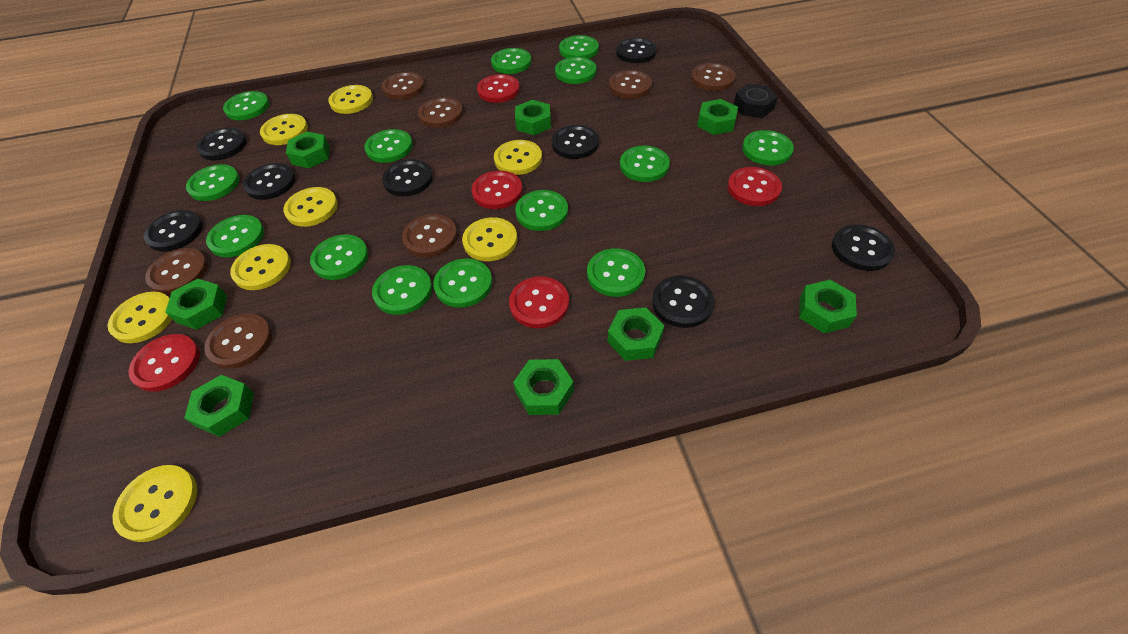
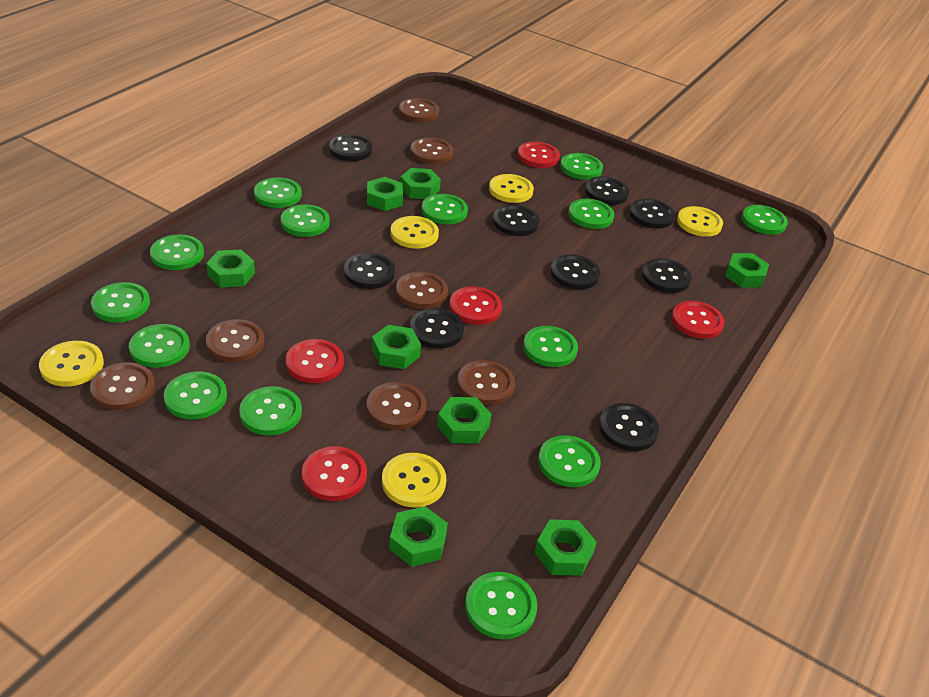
black button: [144,210,203,252] [196,128,247,160] [243,163,296,200] [382,159,433,196] [552,125,599,159] [616,38,657,63] [652,276,714,328] [832,224,895,271] = 8 -> [329,134,373,161] [344,253,395,289] [410,308,464,349] [493,205,540,236] [550,254,600,289] [585,176,629,205] [599,403,659,451] [629,199,675,229] [642,258,692,293] = 9
black nut: [734,84,778,118] = 1 -> none = 0
yellow button: [108,292,172,343] [113,465,197,542] [230,244,291,290] [260,114,308,145] [283,187,338,227] [328,85,373,114] [462,217,518,261] [494,140,542,175] = 8 -> [39,341,104,387] [382,453,446,507] [390,216,439,249] [489,174,534,203] [677,206,723,237] = 5

